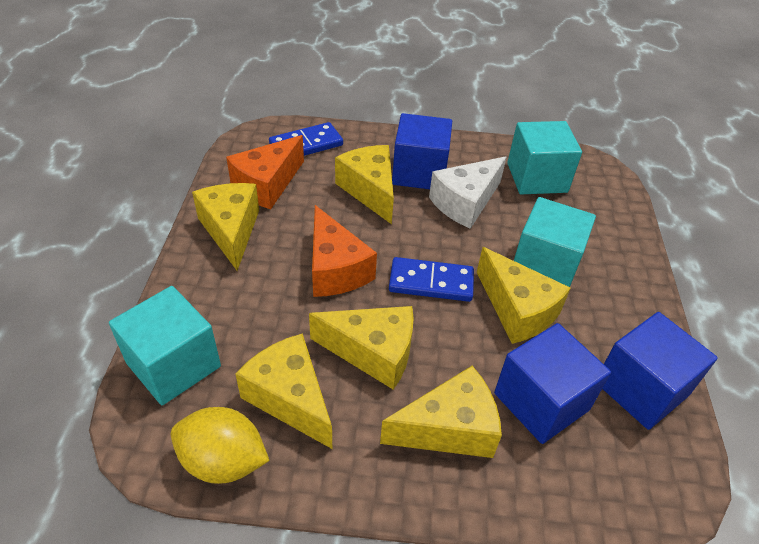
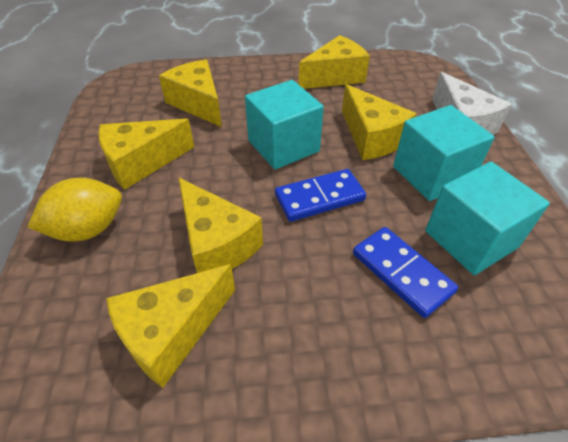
blue cube: [392,113,452,189] [494,323,611,444] [602,312,718,430] = 3 -> none = 0
orange cheese: [226,135,304,209] [312,205,377,297] = 2 -> none = 0

